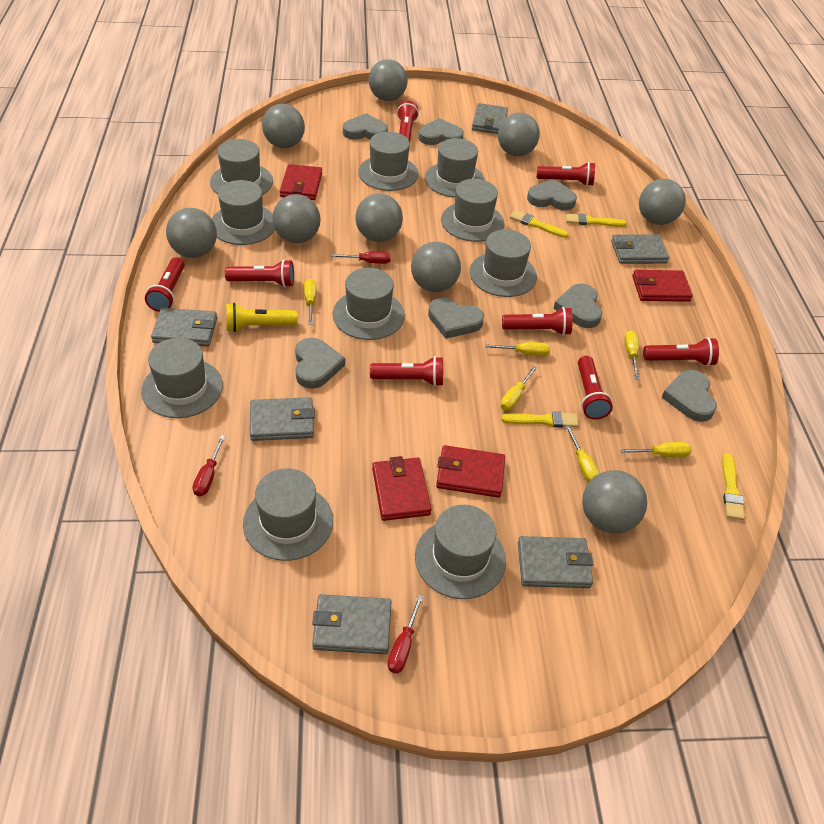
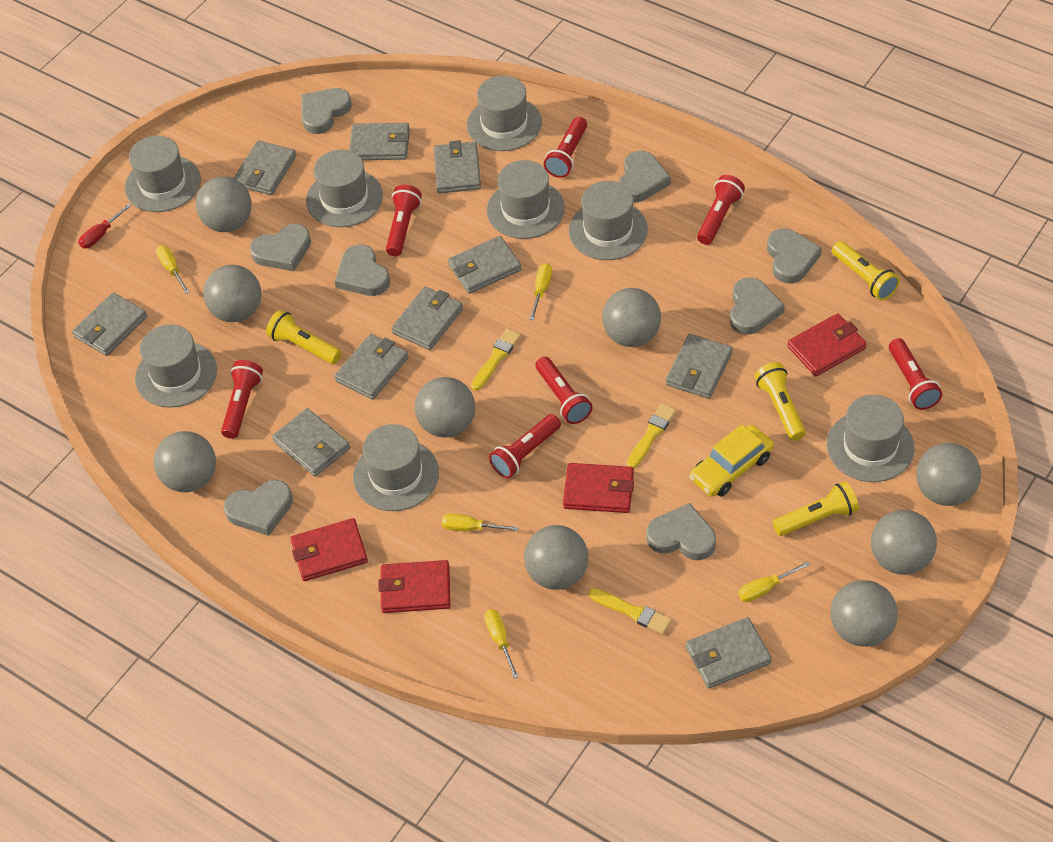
grey hat: [141,338,223,418] [210,139,273,195] [212,180,275,245] [243,468,333,561] [332,268,405,340] [358,132,419,191] [415,505,506,599] [425,138,485,198] [441,179,505,242] [469,229,537,297] = 10 -> [125,136,201,212] [135,324,217,408] [306,150,383,227] [353,424,439,511] [467,75,542,151] [487,160,565,239] [569,181,648,260] [827,395,915,482] = 8
grey heart: [295,338,345,389] [343,113,388,140] [418,118,464,145] [428,298,484,339] [527,179,577,210] [553,284,602,328] [661,370,717,422] = 7 -> [224,480,293,536] [250,224,311,271] [301,88,352,134] [335,245,390,296] [619,151,671,202] [646,503,716,560] [730,277,785,335] [767,228,822,283] = 8
grey wallet: [151,308,217,347] [250,397,315,441] [312,594,392,654] [472,103,508,134] [518,536,593,588] [611,235,669,264] = 6 -> [72,292,147,356] [234,140,296,195] [272,408,350,477] [335,334,409,400] [349,123,410,160] [392,287,463,350] [434,140,481,193] [448,236,522,294] [666,334,733,399] [686,617,772,688] = 10
red flashlight: [145,257,185,312] [225,259,294,287] [370,356,443,386] [397,101,419,142] [502,307,573,335] [537,162,595,186] [578,356,613,419] [643,337,719,366] = 8 -> [221,360,263,439] [386,185,422,257] [489,414,561,478] [536,357,593,424] [544,117,587,178] [697,175,745,245] [889,338,942,410] = 7
red screwdriver: [192,435,225,497] [331,251,391,264] [388,595,423,673] = 3 -> [79,203,132,248] = 1
yellow brush: [501,411,579,427] [510,210,569,238] [566,213,627,227] [722,453,745,520] = 4 -> [471,329,521,391] [588,588,671,634] [627,403,676,469] = 3
yellow car: none = 0 -> [689,424,774,497] = 1
yellow flashlight: [226,303,298,332] = 1 -> [266,310,341,364] [754,362,806,441] [773,481,859,536] [832,241,900,300] = 4
yellow screwdriver: [304,279,317,324] [485,342,550,356] [501,366,537,411] [565,426,600,482] [620,442,692,457] [624,330,639,379] = 6 -> [156,245,190,294] [441,513,519,531] [484,609,519,679] [529,263,552,320] [738,561,810,602] = 5

